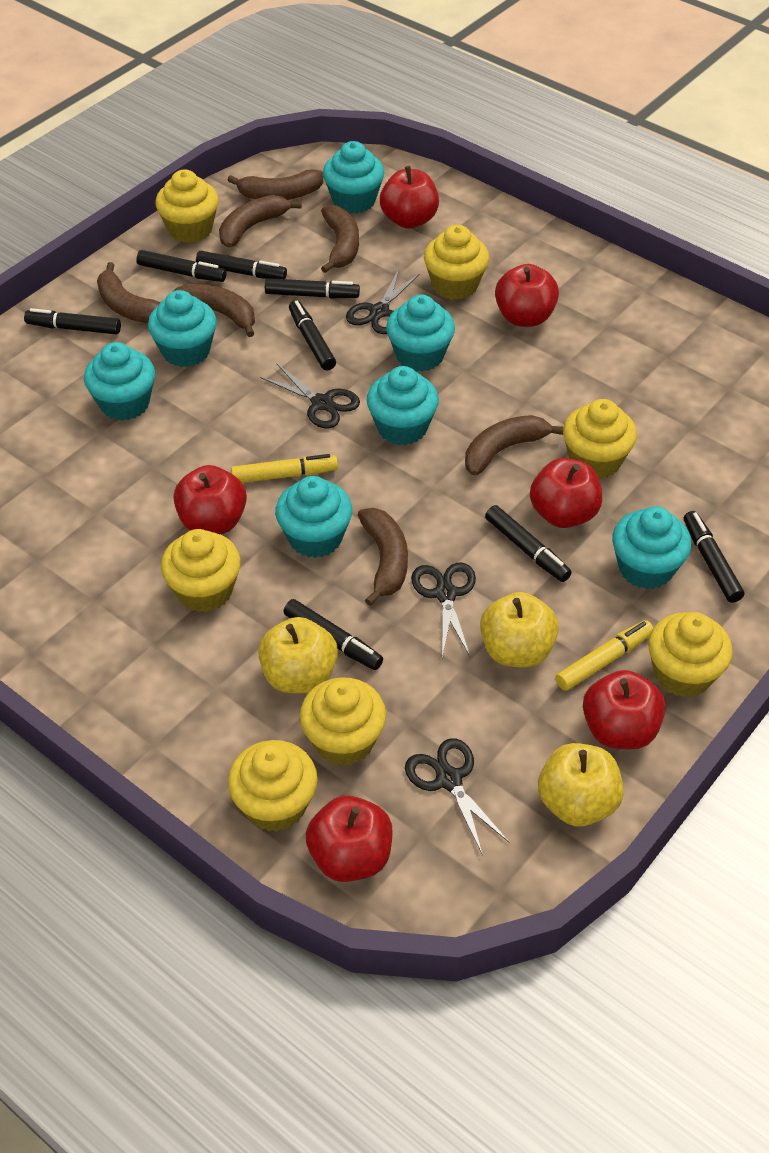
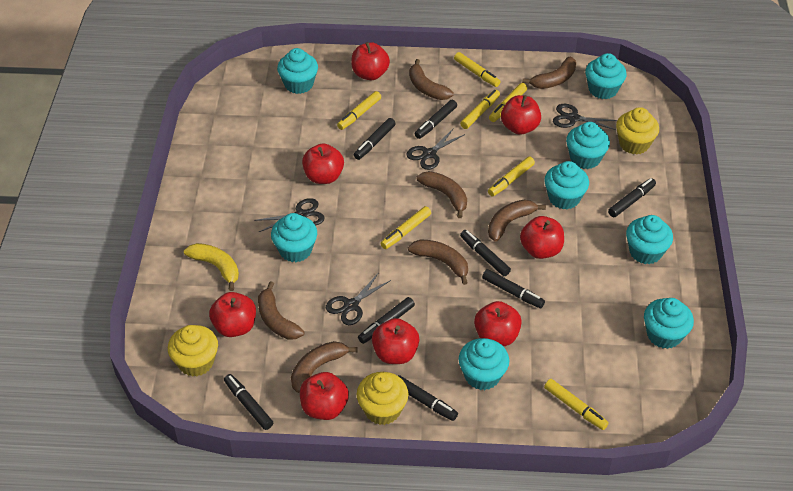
red apple: [174,465,247,534] [306,796,393,882] [380,166,439,229] [495,264,559,327] [530,458,602,528] [583,670,665,749] = 6 -> [209,292,256,337] [300,372,349,420] [302,143,344,184] [351,42,390,80] [372,318,419,364] [474,301,522,346] [501,95,541,135] [520,216,564,259] = 8
turquoise cupcake: [84,342,155,421] [148,290,217,367] [275,476,352,558] [323,141,384,214] [367,366,439,445] [386,294,455,372] [612,506,691,589] = 7 -> [271,213,317,262] [277,48,318,94] [459,338,509,390] [544,161,589,209] [566,122,610,169] [585,53,627,99] [626,215,673,264] [644,298,694,349] = 8
yellow apple: [258,617,338,693] [480,592,559,668] [538,743,624,826] = 3 -> none = 0
yellow banana: none = 0 -> [184,243,239,291] = 1
yellow cupcake: [155,169,219,243] [161,529,241,612] [228,740,318,832] [300,677,386,766] [424,225,489,300] [563,399,637,479] [648,612,733,697] = 7 -> [168,325,218,377] [357,372,409,425] [616,107,659,155] = 3
yellow marker: [231,454,338,483] [555,620,653,691] = 2 -> [337,91,381,130] [380,206,431,249] [454,52,501,87] [460,90,500,129] [488,157,535,196] [489,83,527,122] [544,379,609,430] = 7

